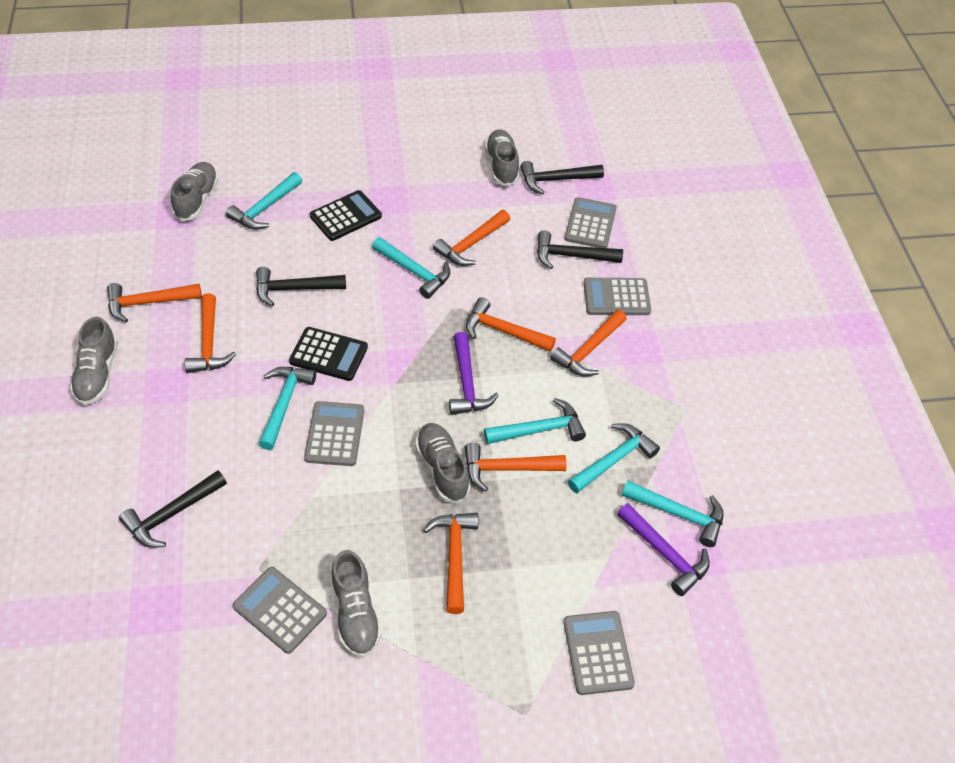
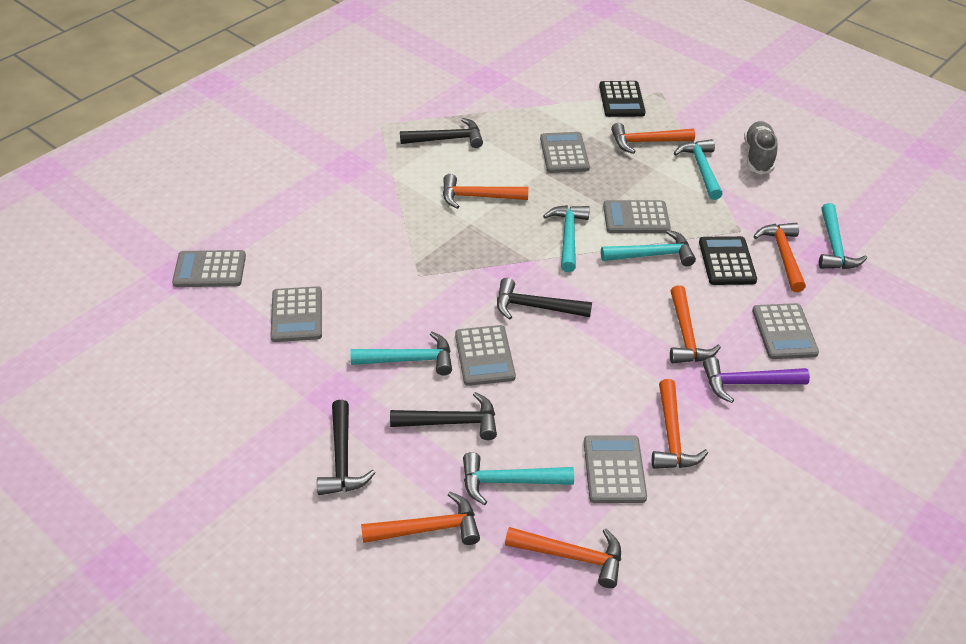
grey calculator: [233,567,327,654] [304,401,364,466] [563,611,635,695] [564,197,617,248] [583,278,651,315] = 5 -> [172,250,246,287] [270,286,322,342] [455,325,516,386] [540,132,590,173] [584,435,647,503] [603,200,671,233] [752,303,819,359] = 7
grey shoe: [70,317,118,405] [171,162,219,221] [331,550,382,658] [415,423,471,503] [485,129,519,187] = 5 -> [744,121,778,175] = 1
purple hammer: [449,332,499,415] [617,503,710,596] = 2 -> [703,357,810,403] = 1

